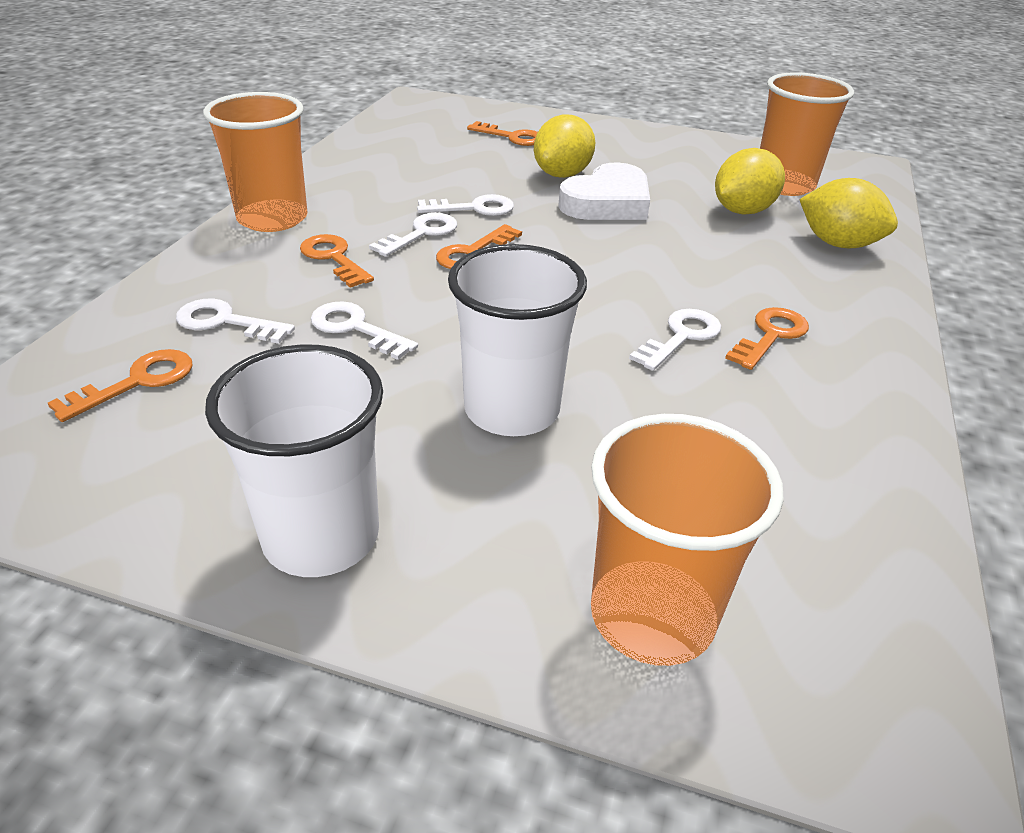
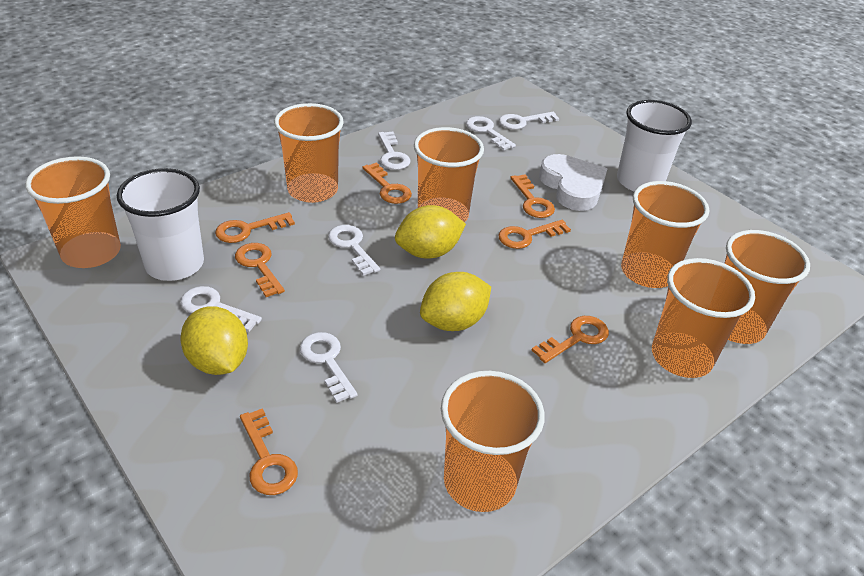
orange cup: [203,92,307,232] [591,414,784,666] [760,72,854,196] = 3 -> [25,156,121,268] [274,103,344,203] [414,127,484,223] [441,371,545,512] [621,181,709,288] [652,258,755,378] [724,230,810,344] = 7
orange key: [48,349,193,422] [300,234,374,288] [436,224,522,269] [467,121,538,146] [725,307,809,370] = 5 -> [215,212,295,243] [235,243,285,297] [240,408,298,495] [362,162,412,204] [499,220,571,249] [510,174,555,218] [531,316,609,363] = 7
white key: [176,299,295,344] [311,301,418,360] [369,213,457,257] [417,194,514,216] [629,309,721,371] = 5 -> [180,286,262,332] [300,332,358,403] [328,225,380,276] [378,131,410,170] [466,116,516,150] [499,112,559,130] = 6

